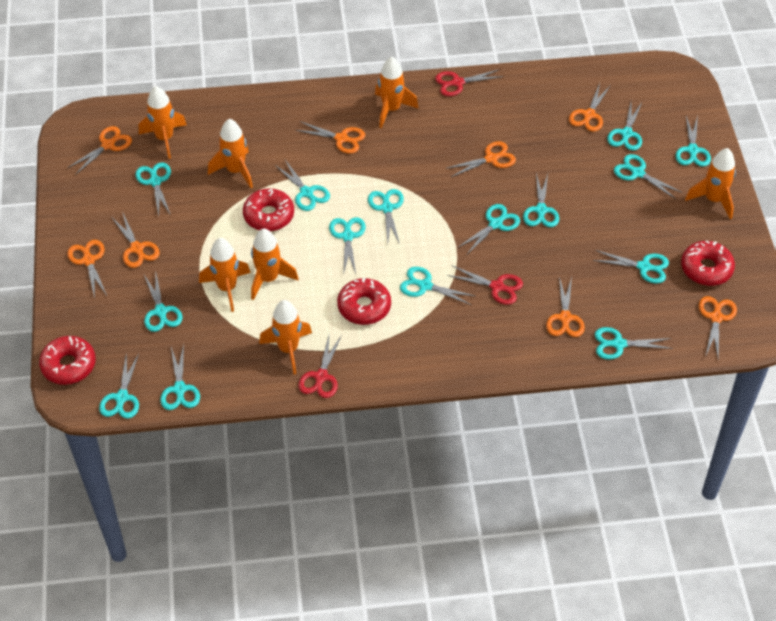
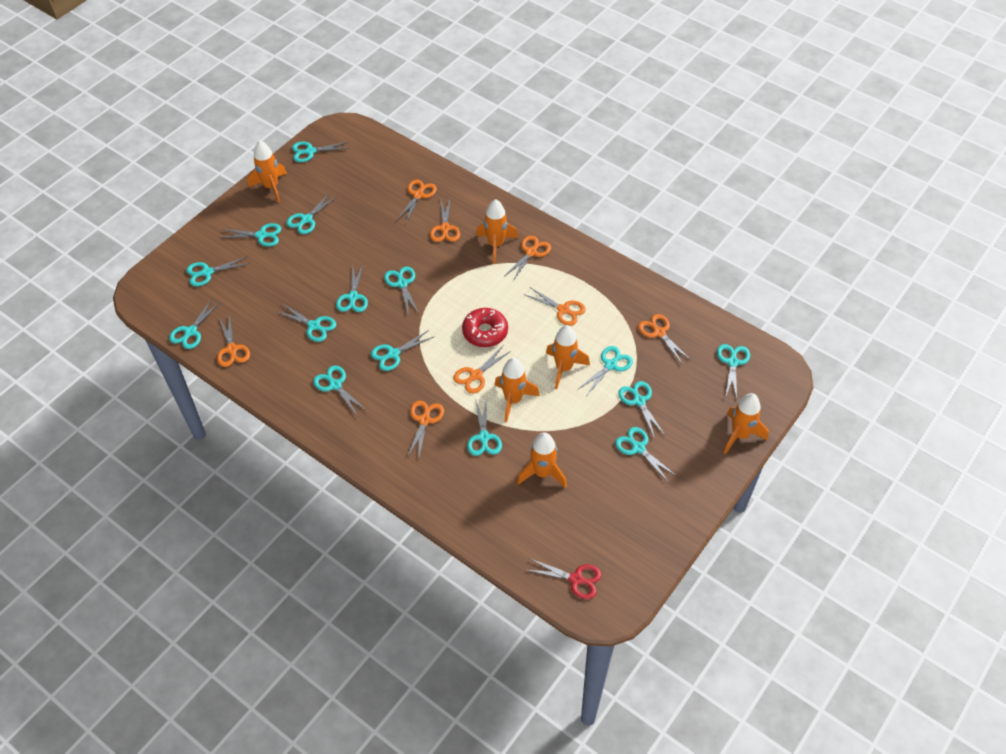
orange rocket: [139,86,187,159] [199,238,251,312] [208,119,253,188] [251,228,298,300] [259,300,312,374] [375,57,419,128] [685,148,736,219] = 7 -> [248,141,287,202] [476,199,518,264] [495,358,540,422] [517,432,567,488] [546,325,590,389] [724,393,769,454] = 6
red donut: [39,336,96,385] [243,188,294,231] [337,278,391,325] [681,241,735,286] = 4 -> [462,308,508,347] = 1
red scissors: [298,335,342,398] [435,69,504,96] [447,266,523,305] = 3 -> [527,558,602,599] = 1

